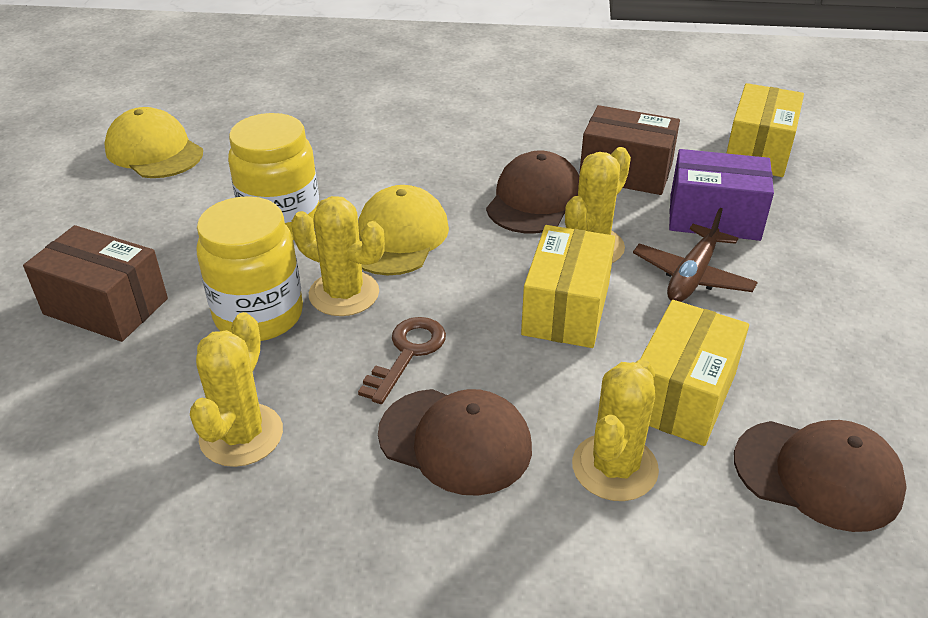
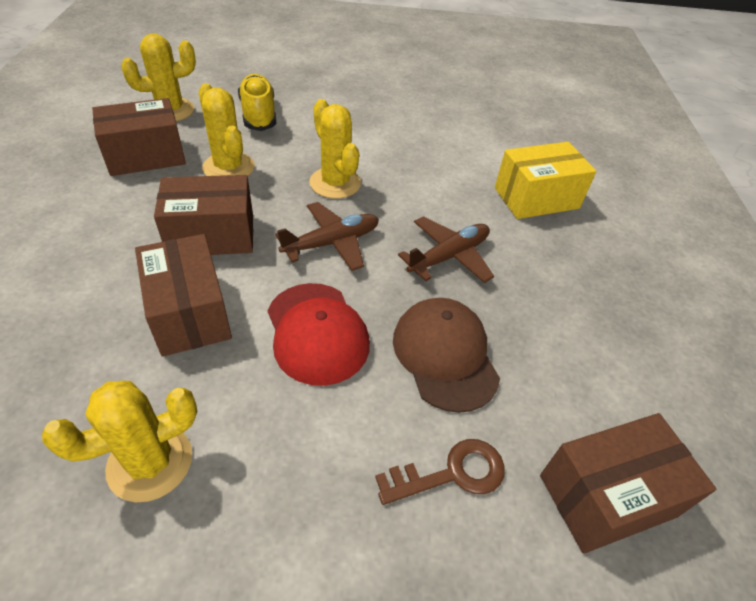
brown box: [23,225,168,342] [579,105,680,195] = 2 -> [92,98,186,176] [135,234,232,357] [154,175,253,255] [540,413,716,554] = 4
brown cap: [378,389,532,496] [486,150,579,233] [734,420,907,532] = 3 -> [393,298,500,413] = 1
brown plane: [633,208,758,302] = 1 -> [275,202,379,271] [398,216,494,283] = 2
purple box: [669,149,774,241] = 1 -> none = 0
red cap: none = 0 -> [267,283,370,386] = 1
yellow box: [521,225,615,348] [640,300,749,446] [727,83,804,177] = 3 -> [495,142,596,219] = 1
yellow cap: [104,107,203,178] [358,185,449,275] = 2 -> none = 0
yellow jar: [197,196,303,341] [228,113,319,240] = 2 -> none = 0
yellow shoe: none = 0 -> [238,74,276,131] = 1

